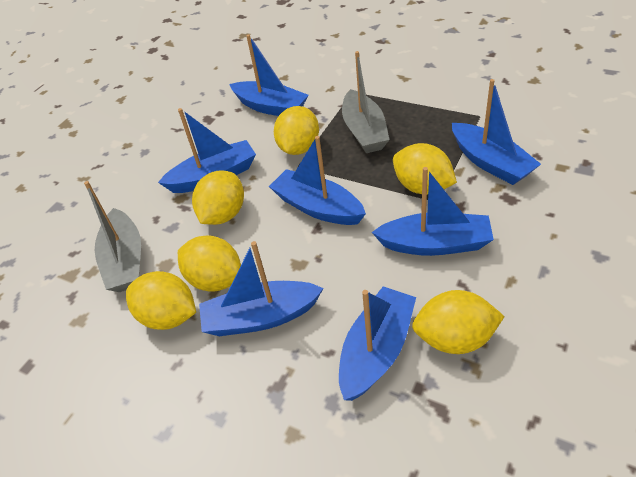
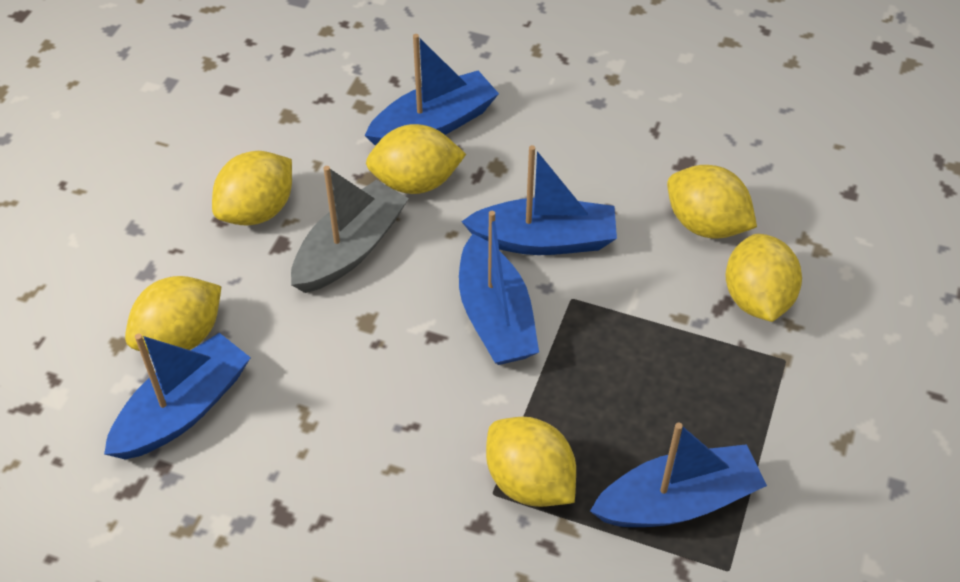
blue boat: [158,108,256,193] [199,241,324,336] [229,34,308,116] [269,136,366,225] [339,286,416,401] [372,167,494,256] [452,79,541,185] = 7 -> [104,333,251,459] [365,34,499,146] [459,211,539,365] [461,145,617,255] [590,422,767,527] = 5
grey boat: [84,181,141,292] [342,51,390,153] = 2 -> [291,166,409,293] = 1

